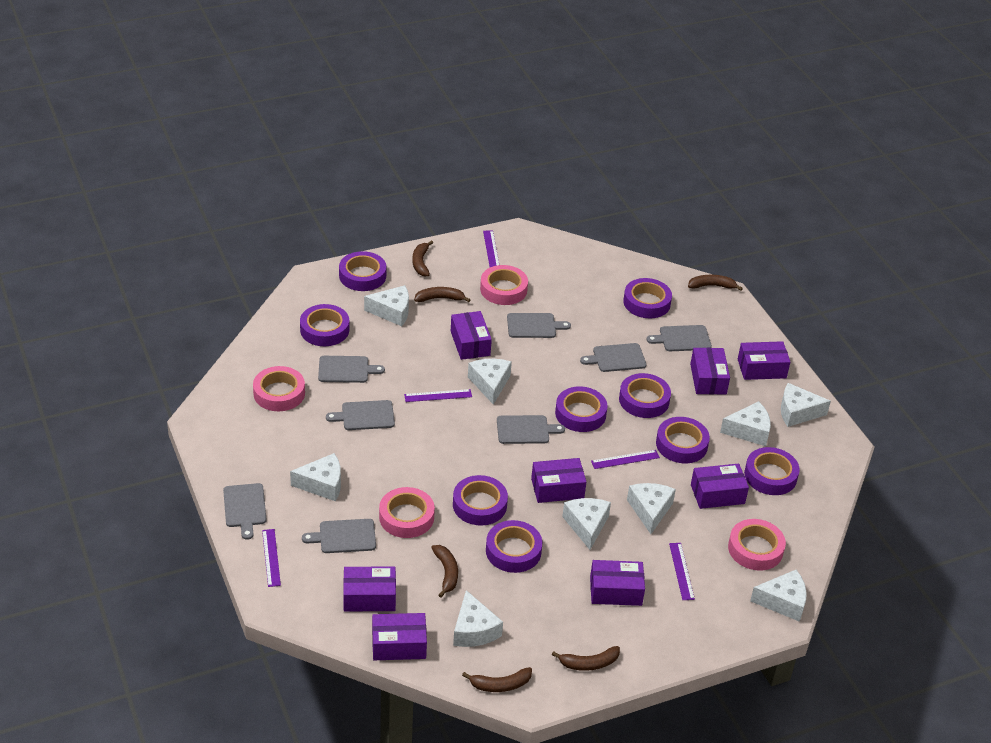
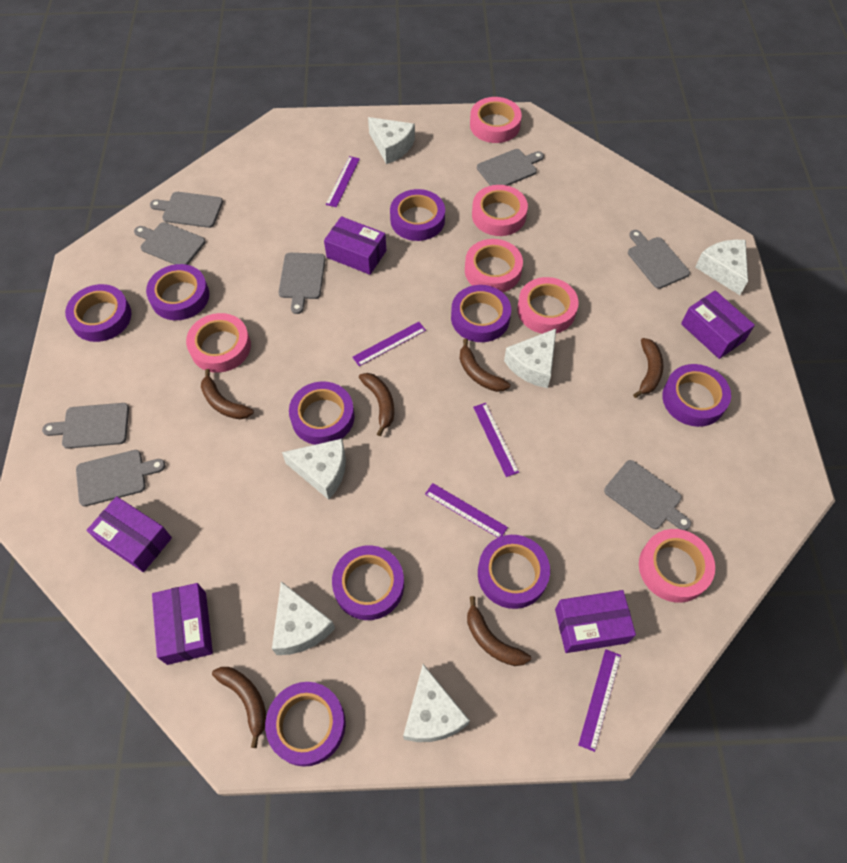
pink tape: [253,366,305,411] [379,487,435,538] [480,265,528,305] [728,519,786,571] = 4 -> [186,313,251,373] [465,239,523,292] [470,97,522,143] [472,185,528,236] [517,277,579,334] [639,529,715,603] = 6
purple box: [343,566,396,612] [372,613,427,660] [451,311,492,360] [531,458,586,503] [590,560,645,606] [690,348,730,394] [691,463,749,509] [738,341,790,380] = 8 -> [86,496,172,572] [152,583,213,665] [324,216,386,275] [555,590,636,653] [681,290,755,359] = 5
white cheese: [290,453,341,501] [364,285,409,326] [453,590,503,647] [468,359,512,405] [562,498,611,550] [627,483,676,534] [720,401,771,446] [750,570,807,622] [781,383,831,427] = 9 -> [272,581,335,655] [282,439,346,500] [368,117,415,164] [403,664,470,742] [504,329,556,388] [695,239,748,295] = 6

